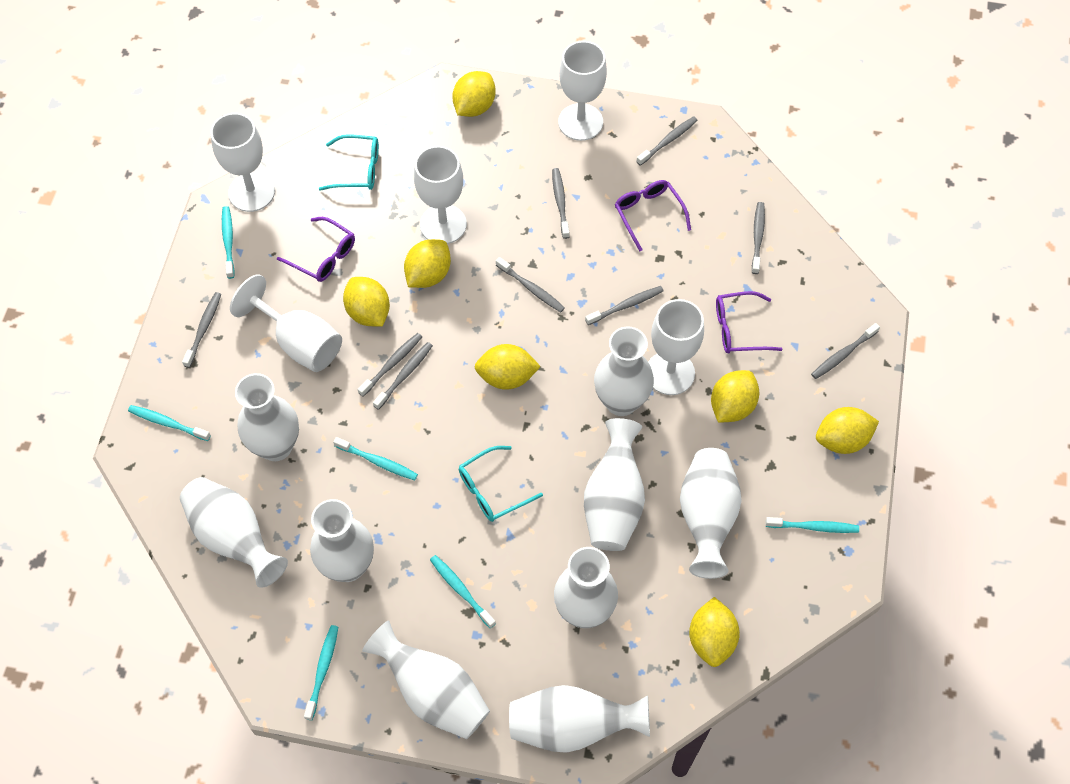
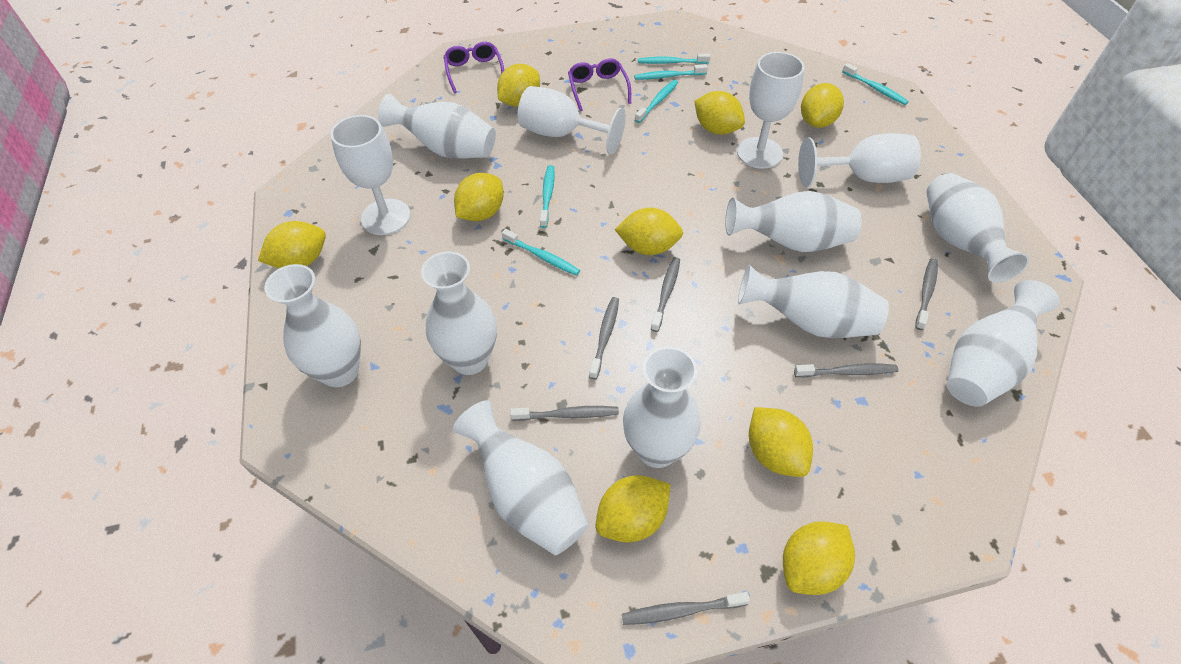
grey toothbrush: [182,292,221,368] [357,333,422,397] [373,342,433,410] [496,257,565,312] [552,168,570,239] [585,286,663,325] [636,116,698,166] [752,202,765,274] [811,323,880,379] = 9 -> [510,406,619,421] [589,297,619,379] [622,592,750,625] [651,257,680,332] [794,364,898,377] [915,258,938,330] = 6
purple glasses: [277,217,355,282] [615,180,691,251] [716,291,783,353] = 3 -> [444,42,504,93] [568,58,631,111] = 2
turquoise glasses: [319,134,379,191] [459,446,543,522] = 2 -> none = 0
white goblet: [210,113,275,212] [230,275,342,372] [414,146,467,244] [558,41,607,141] [648,299,704,395] = 5 -> [330,115,411,235] [518,86,626,155] [737,52,805,169] [798,133,921,187] = 4
yellow lemon: [343,277,390,327] [404,239,451,288] [452,71,496,117] [475,344,541,390] [689,597,740,667] [711,370,759,423] [816,407,879,454] = 7 -> [258,221,326,268] [454,173,504,221] [497,64,540,107] [595,475,670,542] [615,208,683,255] [694,91,745,135] [749,407,813,477] [783,521,855,595] [801,83,844,128] = 9

